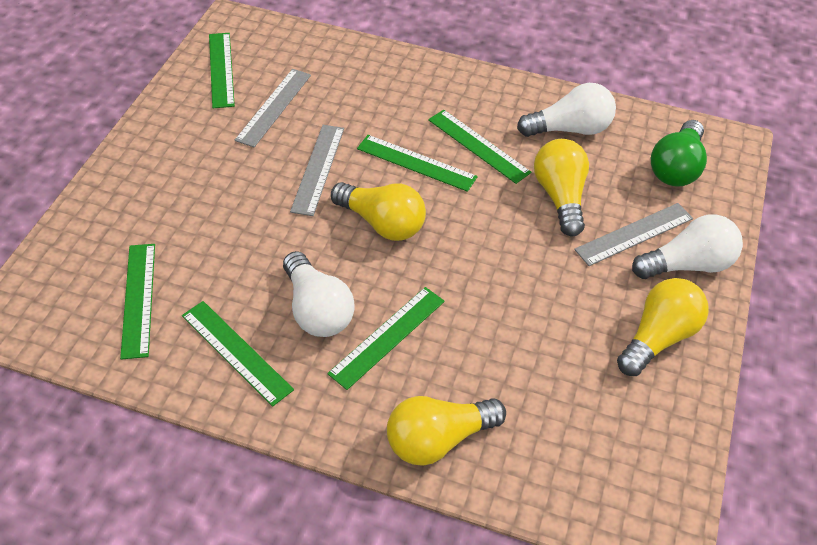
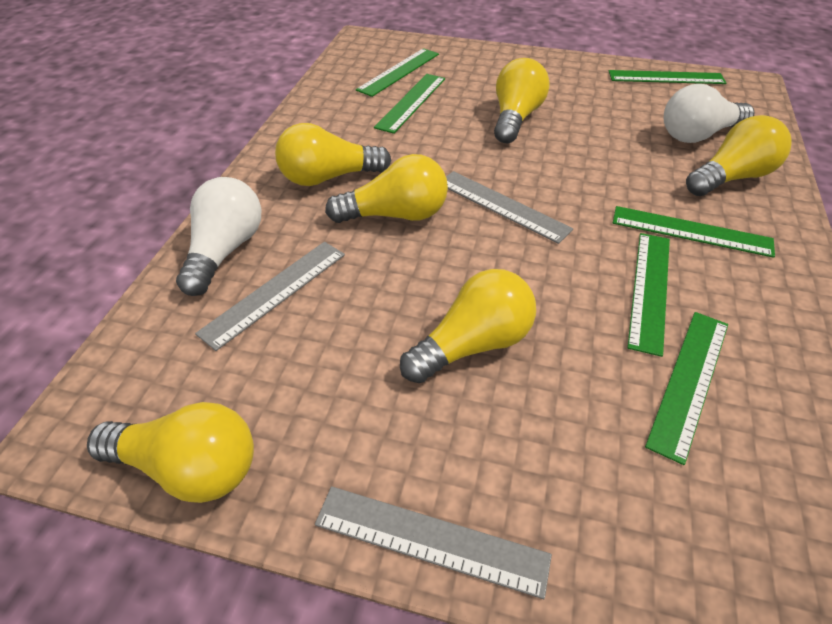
green light bulb: [651,120,707,187] = 1 -> none = 0
white light bulb: [283,251,355,337] [517,83,616,137] [632,214,743,279] = 3 -> [176,177,261,296] [664,84,755,143] = 2
yellow light bulb: [331,182,426,241] [387,396,506,465] [534,139,589,237] [617,278,709,376] = 4 -> [87,402,254,503] [275,123,391,186] [325,154,448,223] [400,269,536,383] [494,58,549,143] [686,115,792,196] = 6

